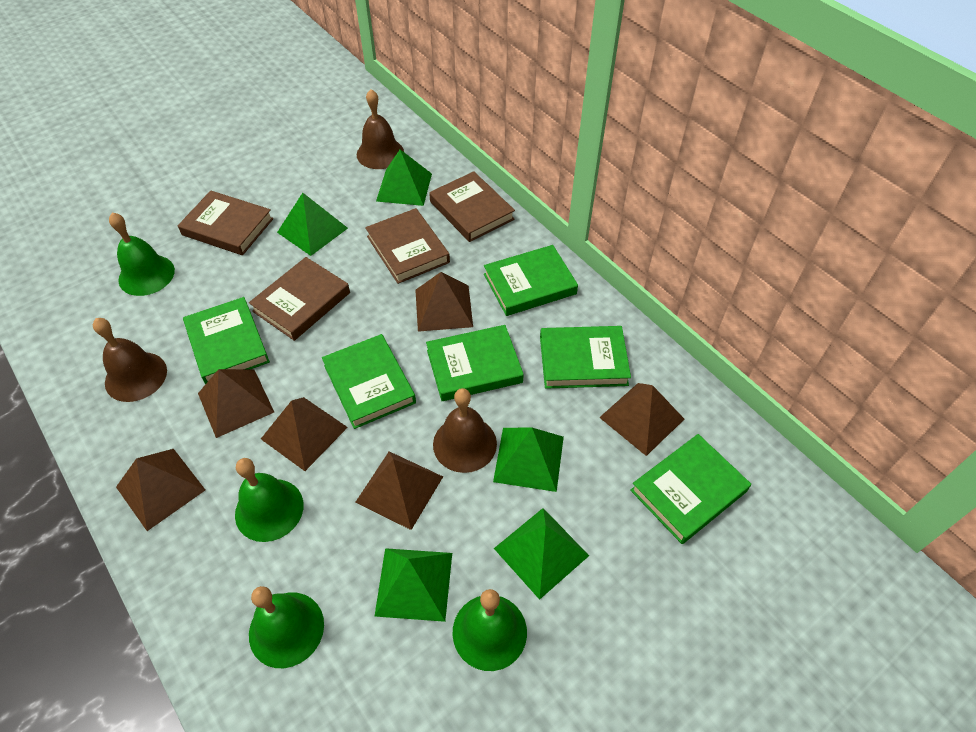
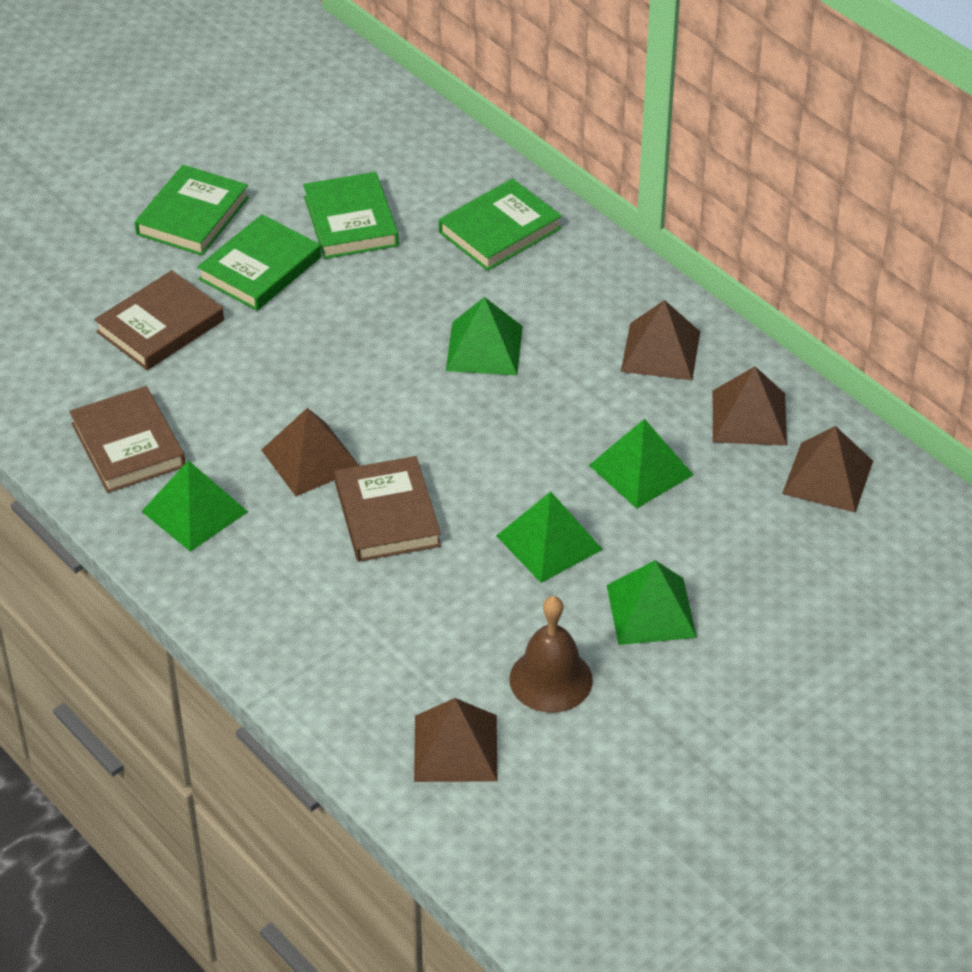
brown bell: [93,318,167,402] [357,89,404,169] [433,388,497,473] = 3 -> [509,596,593,713] = 1
brown book: [178,191,274,255] [249,257,350,341] [365,208,450,284] [429,171,515,242] = 4 -> [69,386,185,493] [94,270,224,370] [335,456,441,562] = 3
brown pyramid: [116,449,205,531] [198,369,274,438] [261,397,348,471] [355,451,443,530] [415,272,473,332] [599,383,684,456] = 6 -> [261,408,359,496] [414,698,497,782] [621,300,700,380] [713,366,787,446] [782,426,873,513] = 5
green bell: [109,213,175,296] [235,458,303,542] [249,586,324,668] [453,589,527,671] = 4 -> none = 0
green book: [183,297,270,384] [322,334,416,429] [426,325,524,401] [484,245,578,316] [540,326,631,389] [630,434,751,544] = 6 -> [135,165,249,256] [197,214,321,311] [303,172,399,259] [439,179,562,271] = 4

